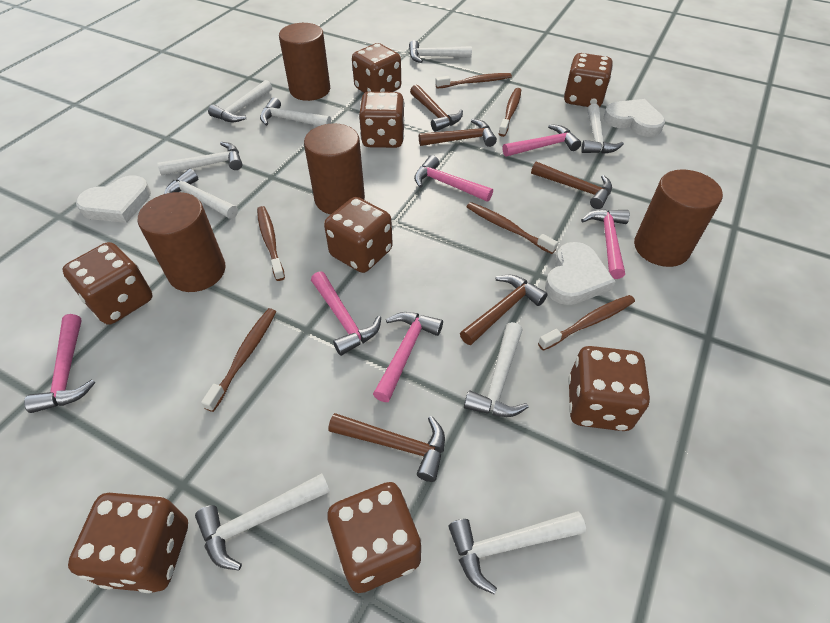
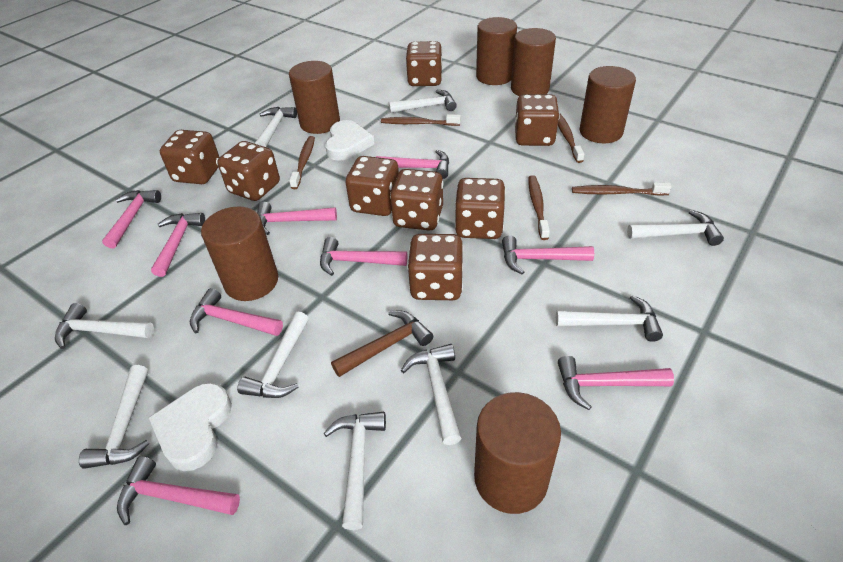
brown cylinder: [138,192,226,292] [279,23,330,101] [304,123,365,214] [634,169,723,267] = 4 -> [201,206,278,301] [289,61,340,134] [474,392,561,514] [476,17,517,85] [511,28,556,96] [580,66,636,143] = 6
brown hammer: [328,413,445,482] [410,84,463,132] [419,119,497,147] [460,275,548,345] [531,161,612,209] = 5 -> [331,311,433,377] = 1
brown toothbrush: [201,308,276,412] [257,206,285,281] [435,73,512,89] [466,202,558,254] [499,88,521,137] [538,295,635,351] = 6 -> [289,136,315,189] [381,114,461,126] [528,175,550,240] [558,113,584,163] [572,182,672,196] = 5
pink hammer: [24,314,95,413] [311,271,381,356] [373,312,443,402] [414,155,493,202] [503,124,581,157] [581,209,630,279] = 6 -> [102,190,161,248] [117,456,240,525] [151,213,205,277] [190,288,283,336] [257,202,337,235] [320,237,407,276] [376,150,449,179] [502,235,594,275] [558,356,674,410] = 9
white heart: [76,175,151,223] [545,242,616,305] [603,99,665,137] = 3 -> [149,383,232,471] [325,120,375,161] = 2

